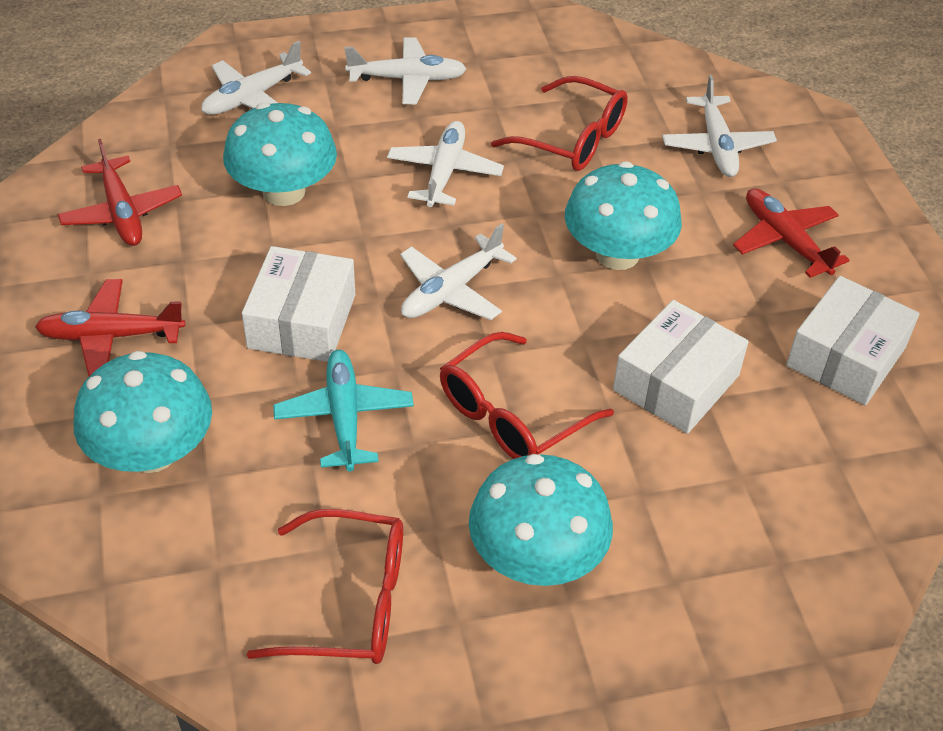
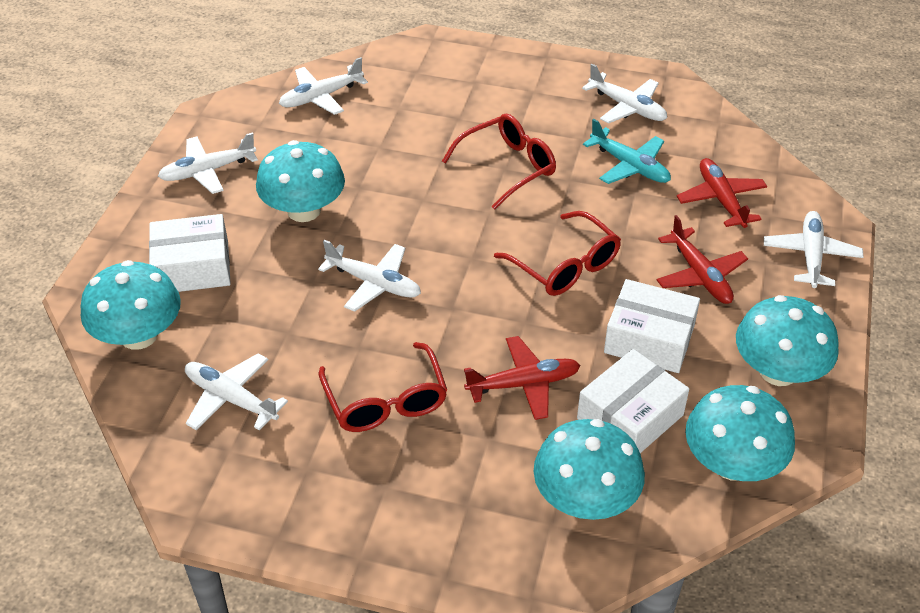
turquoise mushroom: [74,351,212,473] [223,102,337,206] [469,454,613,586] [565,161,682,270] = 4 -> [81,260,181,350] [256,140,345,222] [534,419,645,520] [685,385,795,481] [736,295,839,386] = 5
white plane: [201,41,311,115] [344,37,466,104] [387,121,504,207] [400,223,517,320] [662,75,777,177] = 5 -> [158,132,258,194] [185,353,288,431] [279,57,368,115] [318,240,421,312] [582,64,667,124] [764,211,863,288] = 6

